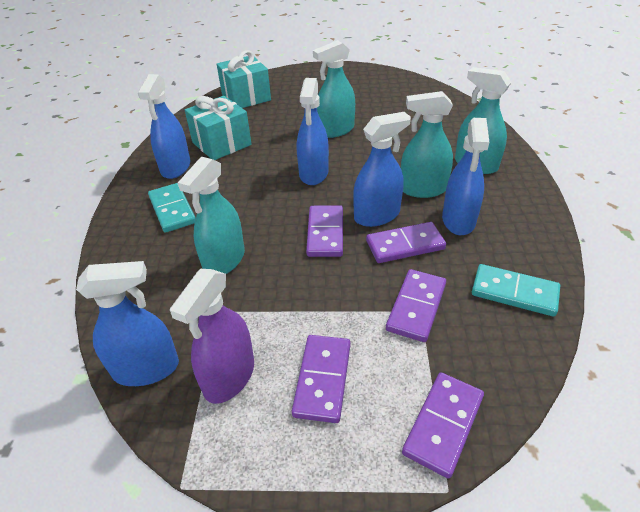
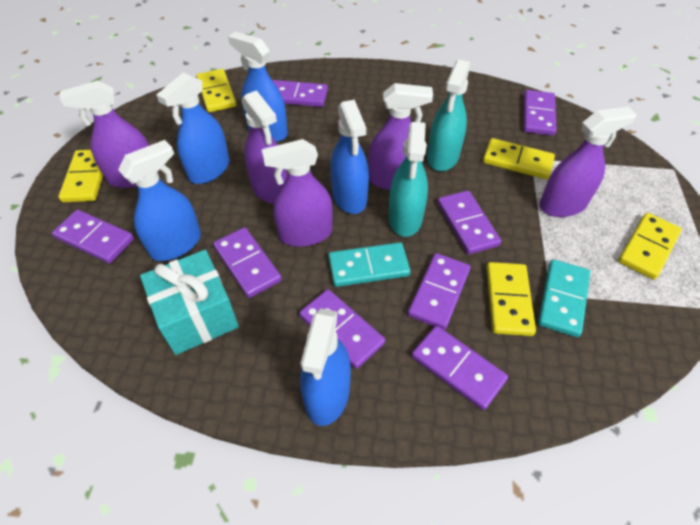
purple domino: [292,335,351,423] [306,205,343,257] [366,222,446,263] [386,269,446,342] [402,372,484,479] = 5 -> [52,210,134,264] [213,227,282,298] [272,80,328,107] [299,289,385,369] [408,253,471,330] [411,326,508,410] [437,190,501,254] [524,90,557,136] = 8
purple spray bottle: [170,269,254,404] = 1 -> [60,80,158,188] [241,90,287,204] [262,139,333,247] [368,83,433,190] [539,107,637,217] = 5
turquoise gift: [185,96,252,160] [217,50,271,108] = 2 -> [140,250,239,355] = 1
turquoise spray bottle: [178,156,245,274] [313,40,355,138] [401,91,453,198] [455,67,512,174] = 4 -> [388,122,428,237] [427,59,470,171] = 2
yellow domino: none = 0 -> [58,150,103,202] [196,69,236,112] [483,138,555,179] [486,262,536,336] [618,213,682,280] = 5

